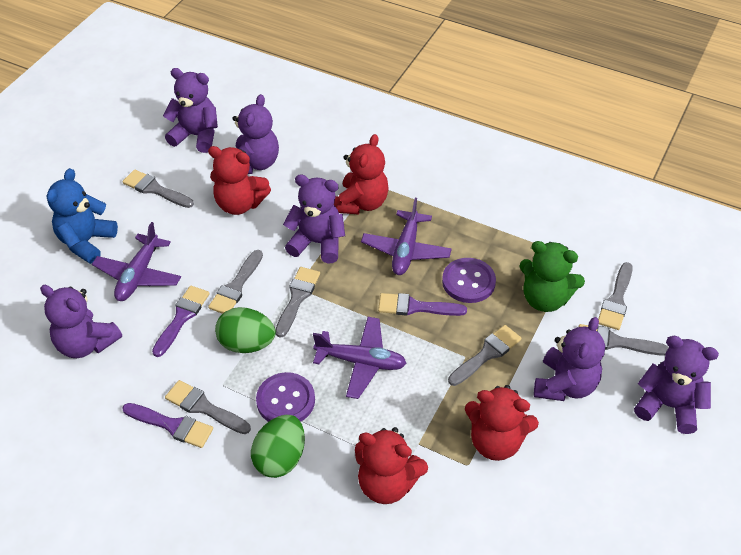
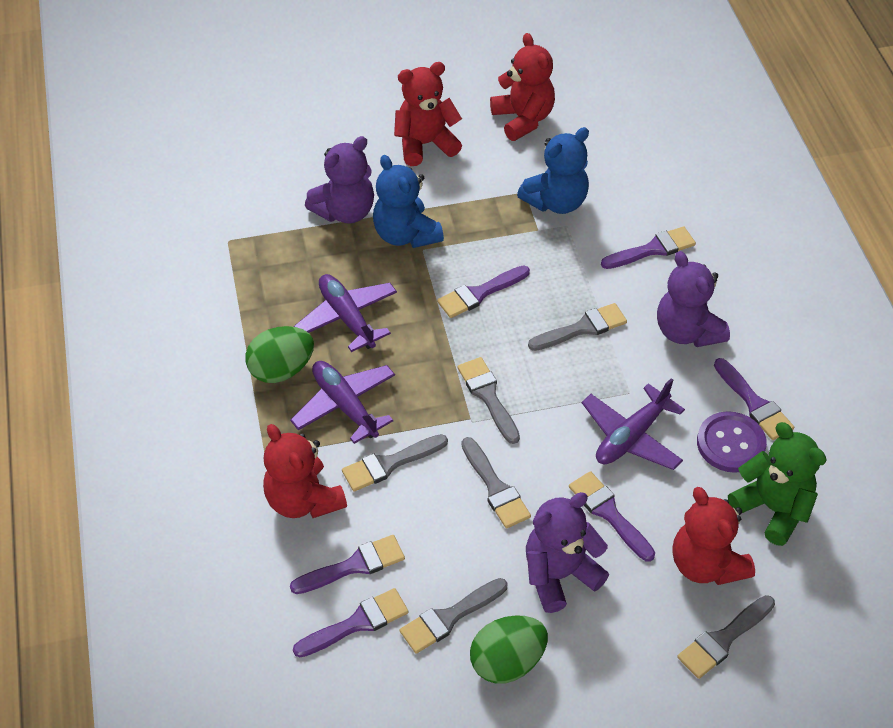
blue teddy bear: [47,168,118,264] = 1 -> [373,155,444,248] [517,127,589,214] = 2
grey brush: [122,170,194,208] [165,380,251,434] [208,250,263,314] [276,267,320,338] [448,325,521,386] [579,324,669,356] [598,262,633,330] = 7 -> [342,434,448,492] [400,578,508,654] [457,357,520,444] [461,437,531,528] [528,303,627,351] [677,595,775,679] = 6
purple brush: [122,403,213,448] [152,286,210,357] [378,293,467,316] = 3 -> [290,535,405,594] [293,588,409,658] [437,265,530,318] [569,471,655,562] [601,226,696,269] [714,358,794,440] = 6
purple button: [256,372,315,422] [442,258,496,303] = 2 -> [697,411,767,473] = 1
purple teddy bear: [40,285,122,358] [163,68,218,153] [232,94,279,174] [283,174,345,263] [534,317,605,401] [634,336,719,434] = 6 -> [305,136,374,223] [526,492,609,613] [657,251,730,347] = 3

